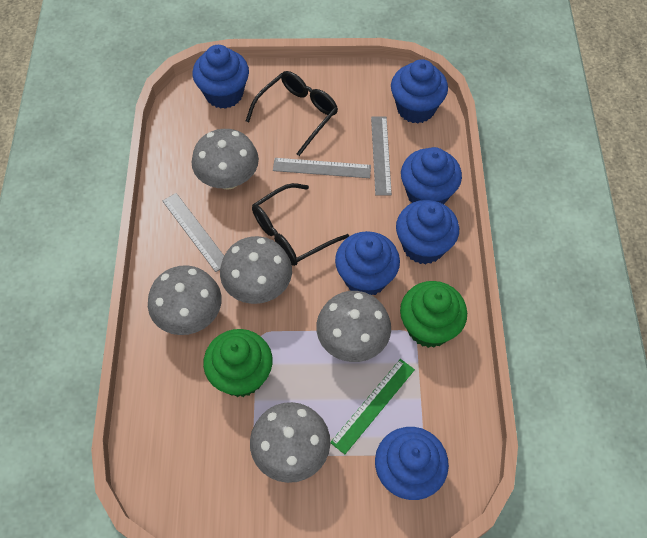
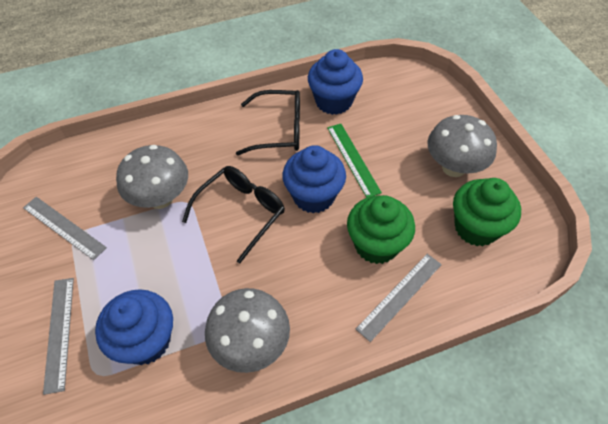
blue cupcake: [192,45,249,109] [335,231,400,295] [375,427,449,500] [391,59,448,124] [396,200,459,264] [401,147,462,204] = 6 -> [95,289,173,365] [282,145,346,213] [308,49,363,115] = 3
grey mushroom: [148,265,222,335] [192,129,259,190] [220,236,292,304] [250,402,330,483] [316,291,391,362] = 5 -> [116,145,188,209] [205,288,290,373] [427,115,497,177] = 3

